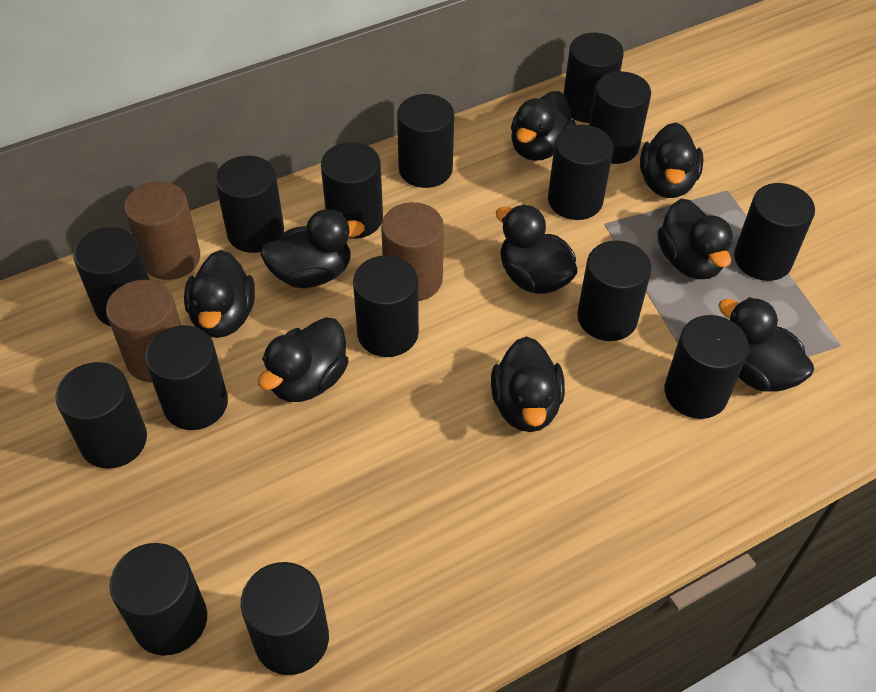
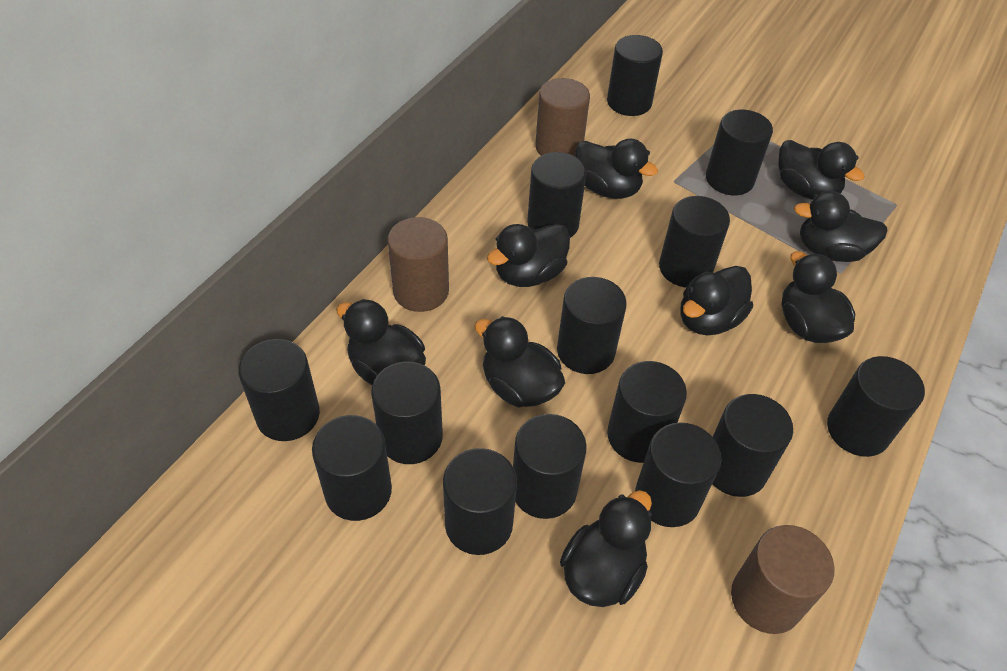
black cylinder: [55,362,147,469] [73,227,150,326] [109,543,207,656] [145,325,228,430] [215,156,284,253] [241,562,329,675] [321,142,383,239] [353,255,419,357] [397,94,454,188] [548,125,614,220] [563,33,624,123] [577,240,651,341] [589,71,651,164] [664,315,749,419] [734,183,815,281] = 15 -> [238,339,320,441] [312,415,392,521] [371,362,443,464] [443,448,517,555] [513,414,587,519] [527,152,587,238] [557,277,627,374] [607,35,663,116] [607,361,687,463] [635,422,722,527] [659,196,730,287] [706,110,773,195] [712,394,793,497] [827,356,925,457] = 14

